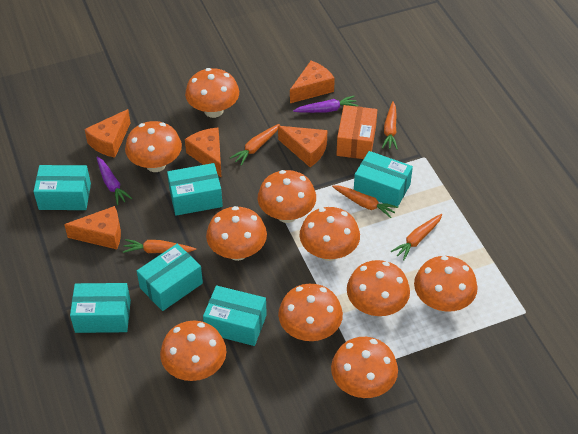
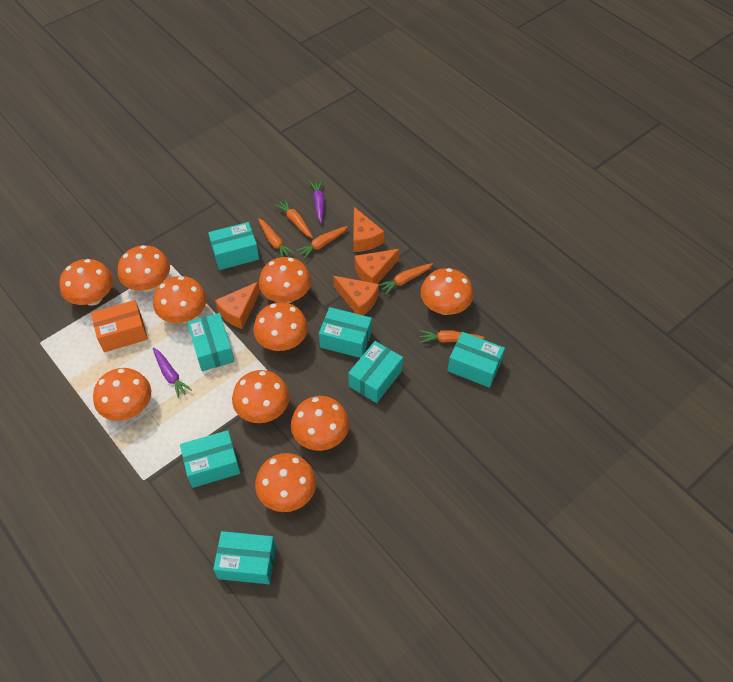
orange cheese: [64,206,121,249] [84,109,130,158] [185,128,222,178] [278,126,327,167] [290,61,335,103] = 5 -> [215,282,260,329] [333,276,379,315] [353,207,384,252] [355,249,399,284] = 4
turquoise box: [33,165,91,210] [70,283,131,333] [137,244,203,311] [167,163,223,216] [203,286,267,346] [354,151,413,207] = 6 -> [180,430,240,488] [187,313,234,371] [208,222,259,270] [213,531,276,584] [319,307,372,358] [348,341,403,403] [447,332,505,388] = 7

